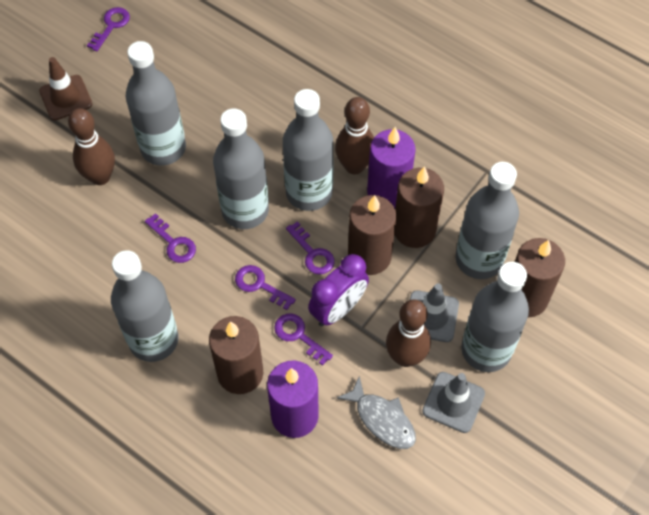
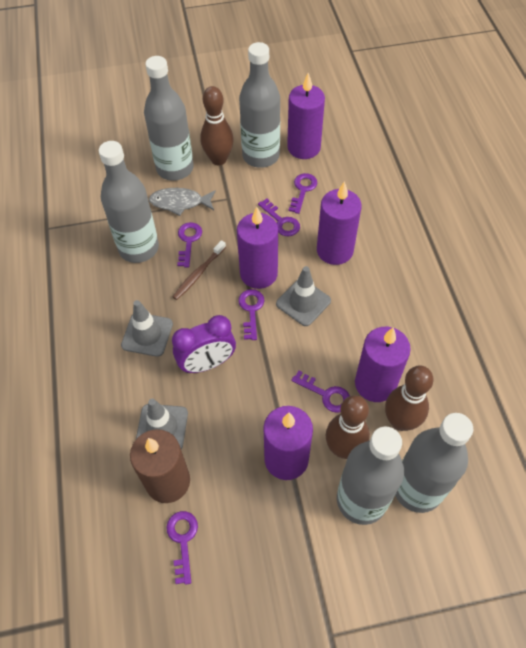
brown candle: [209,316,263,394] [348,195,397,275] [394,166,444,248] [515,238,565,318] = 4 -> [130,429,190,503] = 1
brown toothbrush: none = 0 -> [172,240,226,300] = 1
brown traffic cone: [39,57,92,120] = 1 -> none = 0
grey bottle: [111,250,179,362] [126,41,186,166] [213,108,269,229] [283,89,334,211] [455,162,519,279] [461,262,529,372] = 6 -> [99,141,159,263] [144,56,194,181] [239,42,280,168] [337,427,404,525] [395,413,473,513] = 5
grey traffic cone: [410,283,459,342] [422,372,485,433] = 2 -> [121,300,173,357] [136,399,188,449] [276,266,331,326] = 3
purple candle: [267,360,319,438] [367,127,416,208] = 2 -> [237,207,278,289] [263,406,313,480] [287,73,325,159] [317,181,362,265] [355,327,411,402] = 5
purple key: [87,7,130,52] [145,213,196,263] [235,265,296,310] [274,314,333,366] [286,221,334,275] = 5 -> [166,511,198,585] [177,222,202,267] [238,289,264,340] [258,199,300,237] [289,173,317,214] [291,371,350,413] = 6

